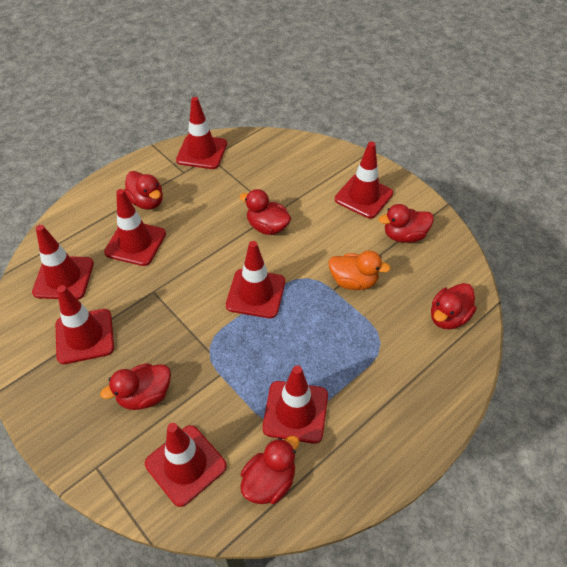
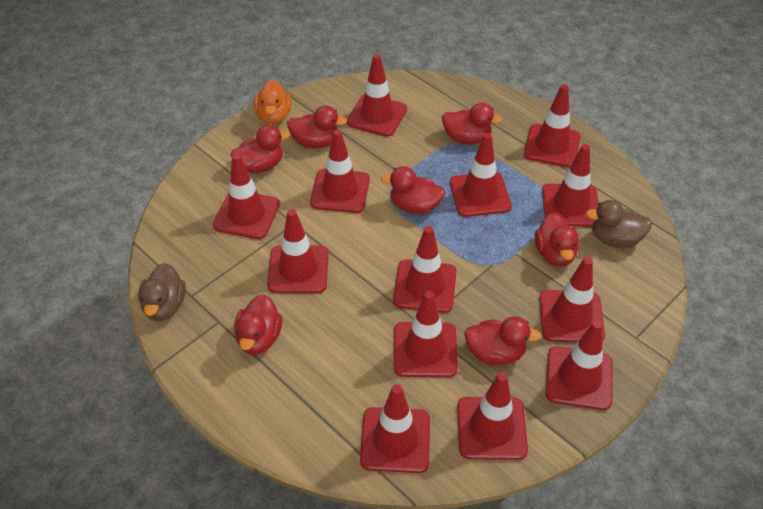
brown duck: none = 0 -> [138,263,186,321] [586,200,652,248] = 2
red duck: [100,363,171,410] [124,171,163,210] [240,189,291,235] [240,436,299,504] [379,204,434,243] [431,283,477,330] = 6 -> [231,125,290,173] [234,294,282,355] [287,106,347,148] [381,166,445,214] [442,103,503,145] [464,316,541,365] [535,213,580,267] = 7
red traffic cone: [32,225,94,300] [56,285,114,364] [104,189,166,266] [145,423,227,507] [176,97,227,169] [226,241,285,318] [262,365,328,444] [335,141,393,219] = 8 -> [213,153,280,239] [267,209,329,293] [310,129,370,213] [347,54,407,137] [360,384,430,473] [393,226,457,313] [394,291,458,377] [450,133,512,217] [457,372,528,460] [524,84,581,167] [539,257,605,343] [542,144,599,227] [546,320,613,410] = 13

